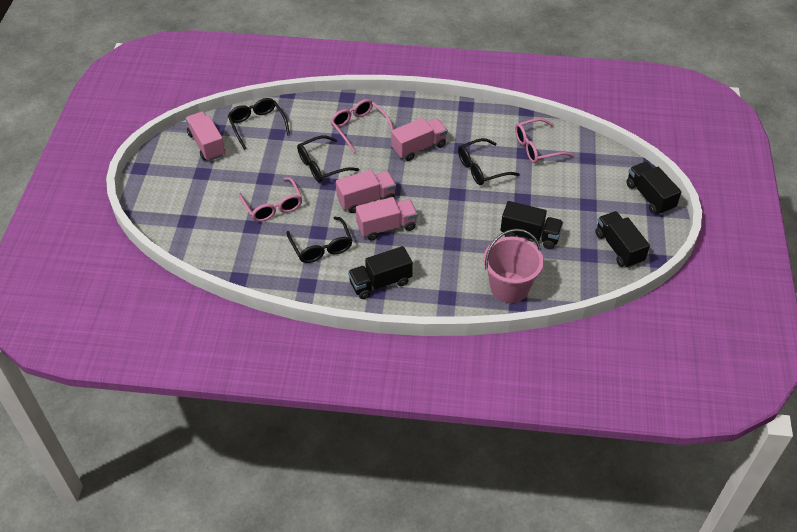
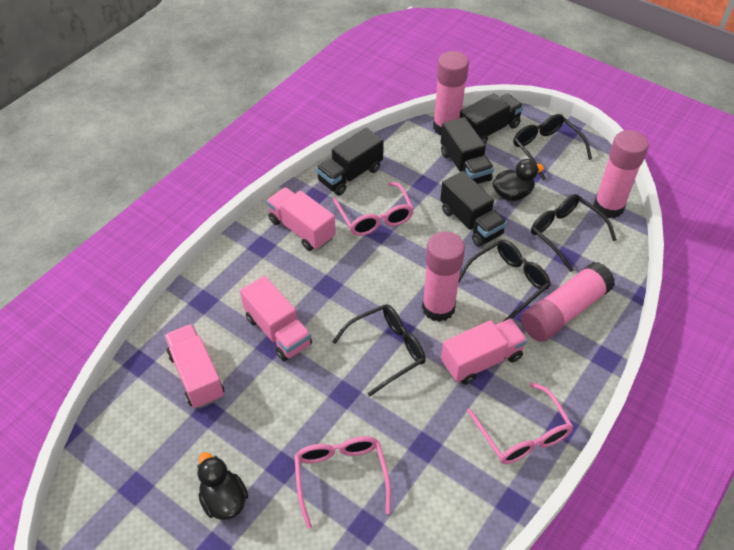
black duck: none = 0 -> [198,452,248,520] [492,159,544,201] = 2
pink bucket: [484,229,544,303] = 1 -> none = 0
pink glue stick: none = 0 -> [422,231,465,322] [433,51,469,135] [521,262,615,342] [593,130,649,218] = 4

